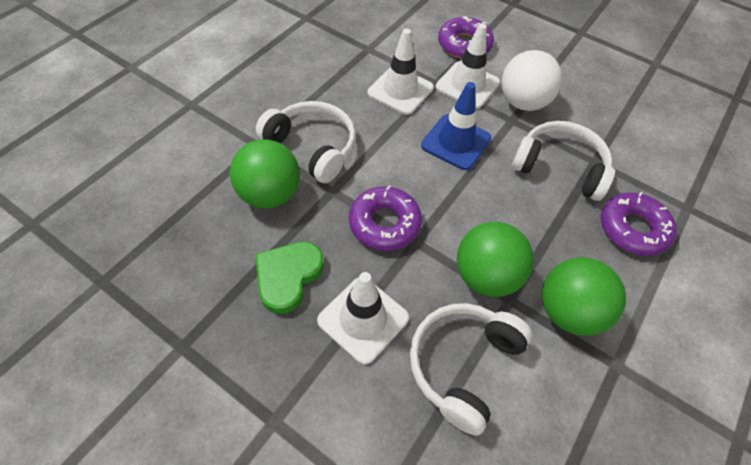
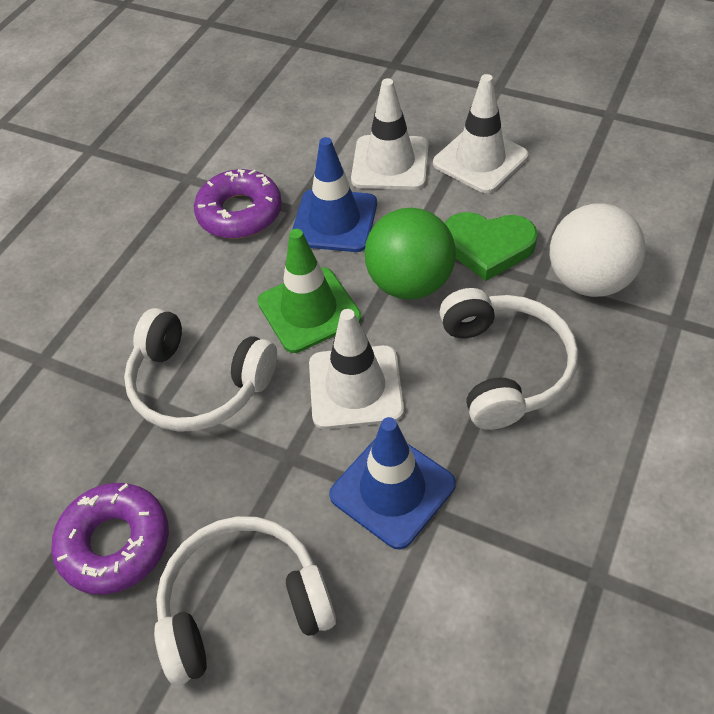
blue traffic cone: [421,82,491,170] = 1 -> [292,137,377,252] [329,417,456,550] = 2
green ball: [230,139,300,208] [457,222,534,297] [542,257,626,336] = 3 -> [365,208,456,300] = 1
green traffic cone: none = 0 -> [257,229,361,353] = 1
purple donut: [349,185,422,251] [438,16,494,59] [601,192,677,256] = 3 -> [51,483,169,595] [194,169,282,238] = 2

